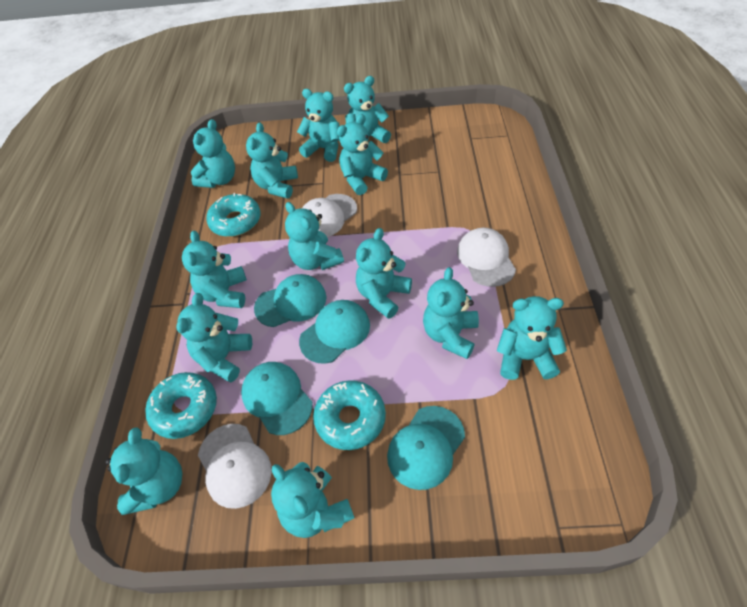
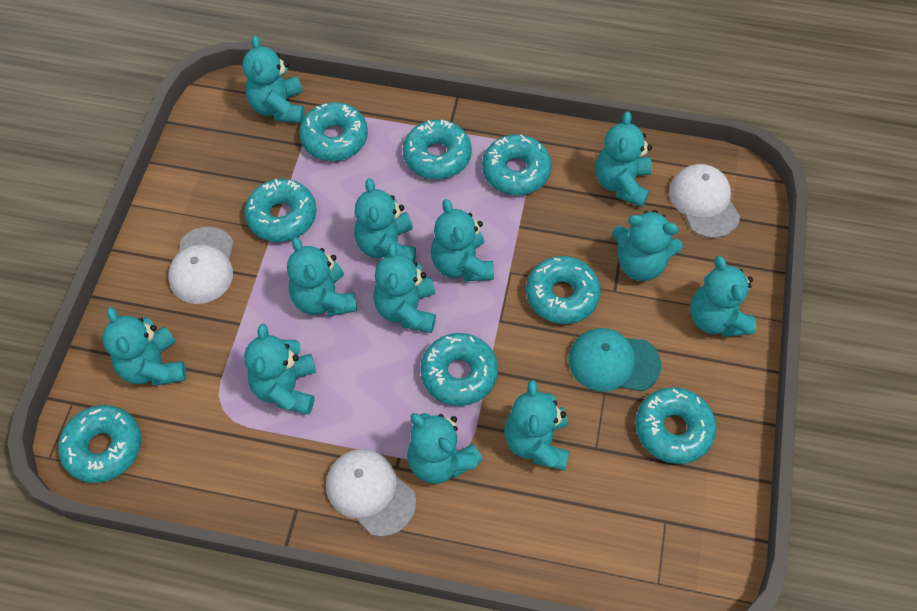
turquoise cap: [241,362,313,435] [254,274,327,327] [299,300,370,364] [387,406,465,490] = 4 -> [568,328,661,392] = 1
turquoise donut: [145,372,217,439] [206,193,261,237] [313,380,386,450] = 3 -> [58,405,141,483] [244,179,317,242] [299,102,368,161] [403,120,472,179] [420,333,498,406] [482,134,552,195] [526,256,601,324] [635,387,716,464] = 8
turquoise teddy bear: [106,427,182,515] [176,293,252,382] [182,231,247,308] [191,119,235,188] [246,122,298,198] [271,462,354,538] [285,202,344,270] [297,89,340,162] [337,114,388,195] [344,76,391,143] [356,228,412,319] [423,267,479,359] [497,296,567,380] = 13 -> [102,307,186,386] [242,35,305,123] [244,324,316,415] [287,237,357,317] [354,178,416,262] [373,243,436,333] [407,413,483,484] [431,199,494,281] [504,380,570,471] [596,111,652,207] [612,210,683,281] [690,256,756,337] = 12

